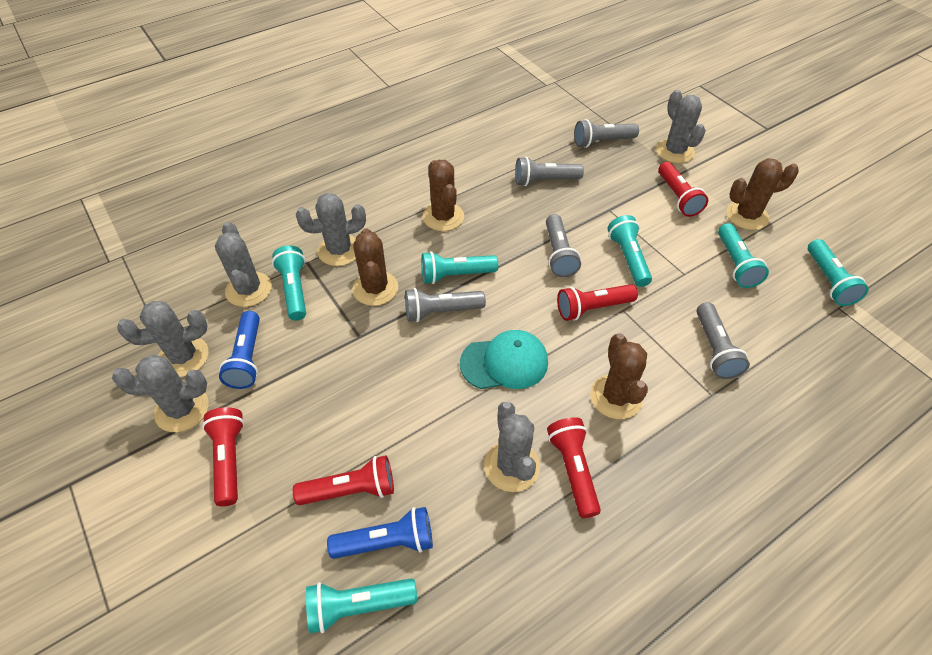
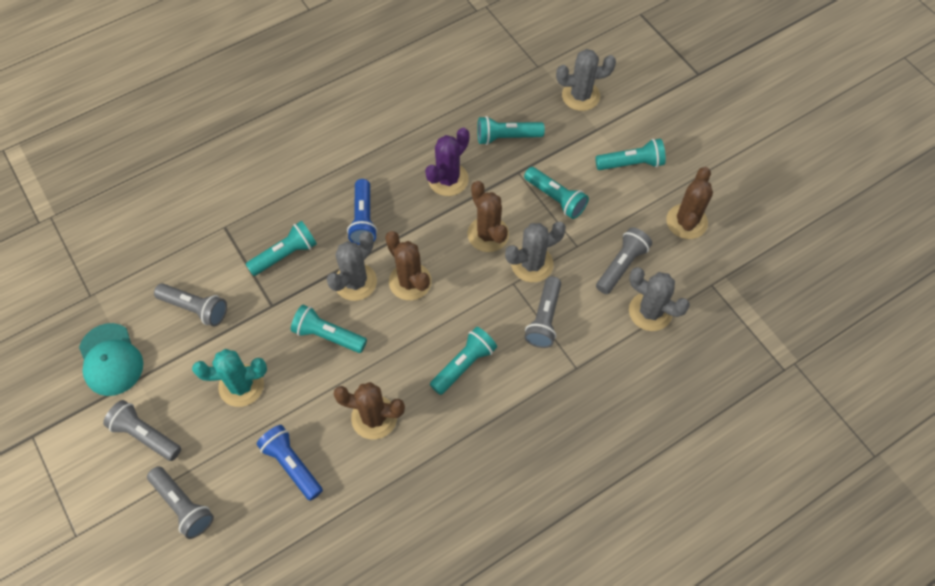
grey cactus: [112,355,209,432] [117,301,209,377] [215,222,272,307] [296,193,366,266] [484,402,540,492] [656,90,706,163] = 6 -> [326,231,377,301] [505,222,566,282] [556,49,616,111] [629,267,690,331] = 4
purple cactus: none = 0 -> [425,127,470,196] = 1
red flashlight: [202,407,244,506] [293,455,394,505] [547,417,601,518] [557,284,638,321] [658,162,708,217] = 5 -> none = 0
turquoise cactus: none = 0 -> [192,349,267,407] = 1

